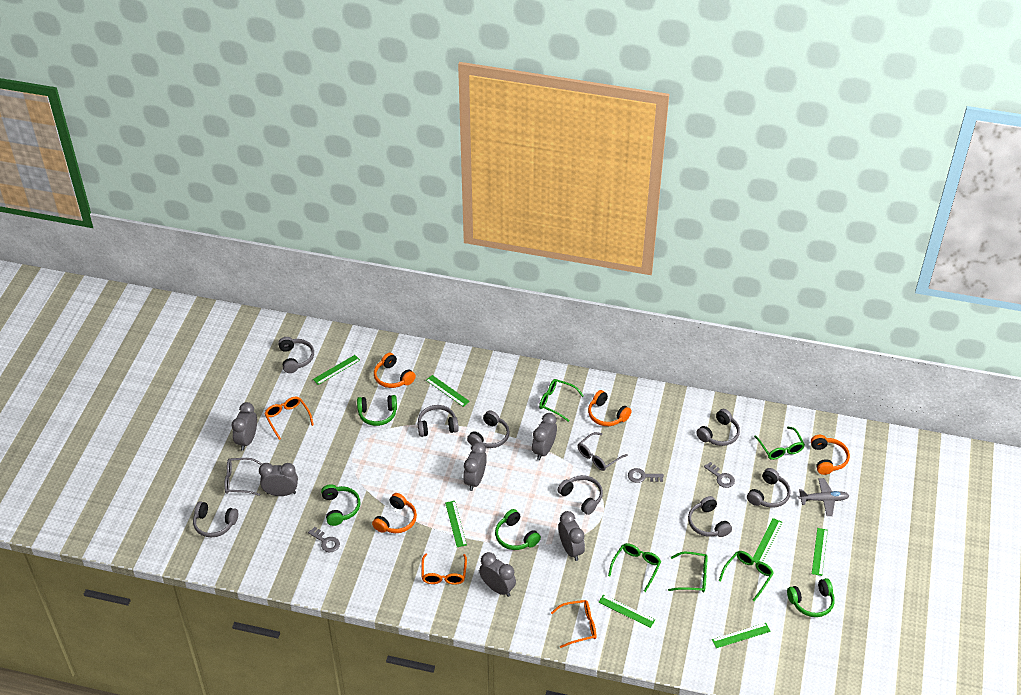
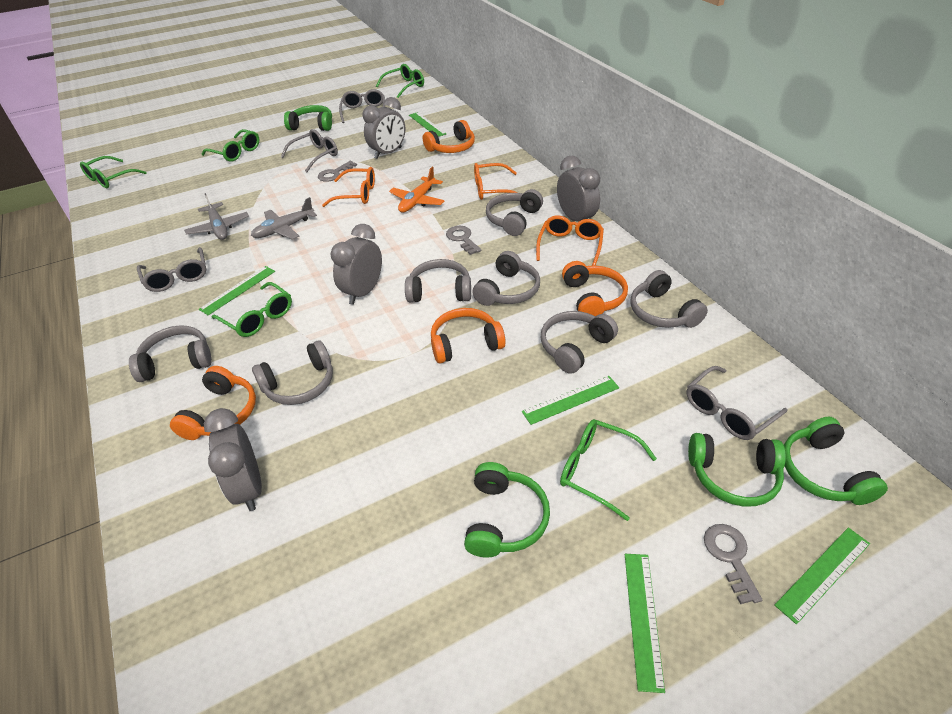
green ruler: [313,355,360,385] [426,375,470,407] [445,501,467,547] [598,594,655,628] [712,623,771,648] [753,518,782,562] [812,528,828,576] = 7 -> [199,266,275,315] [409,112,447,137] [522,376,619,425] [625,554,665,693] [775,528,870,624] = 5
grey clock: [232,402,257,451] [259,463,298,496] [463,442,487,491] [479,552,516,597] [532,413,557,460] [558,511,585,561] = 6 -> [204,408,262,511] [331,224,382,305] [363,97,405,159] [557,155,600,222] = 4
grey glasses: [224,458,262,496] [578,432,628,471] = 2 -> [137,247,206,292] [281,129,338,172] [339,89,385,123] [686,366,787,440] = 4
grey headphones: [193,501,238,538] [278,337,314,373] [418,405,459,437] [467,411,510,448] [558,475,603,515] [688,496,732,537] [696,409,740,446] [747,468,791,508] = 8 -> [129,325,212,382] [252,340,333,405] [405,259,471,302] [472,251,540,306] [486,189,543,236] [541,311,618,374] [631,270,708,328] = 7
grey plane: [798,478,849,516] = 1 -> [184,193,249,240] [251,197,317,240] = 2
orange plane: none = 0 -> [389,167,444,213] = 1

